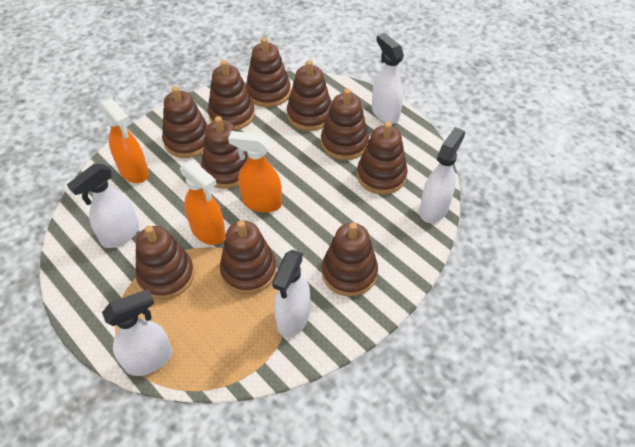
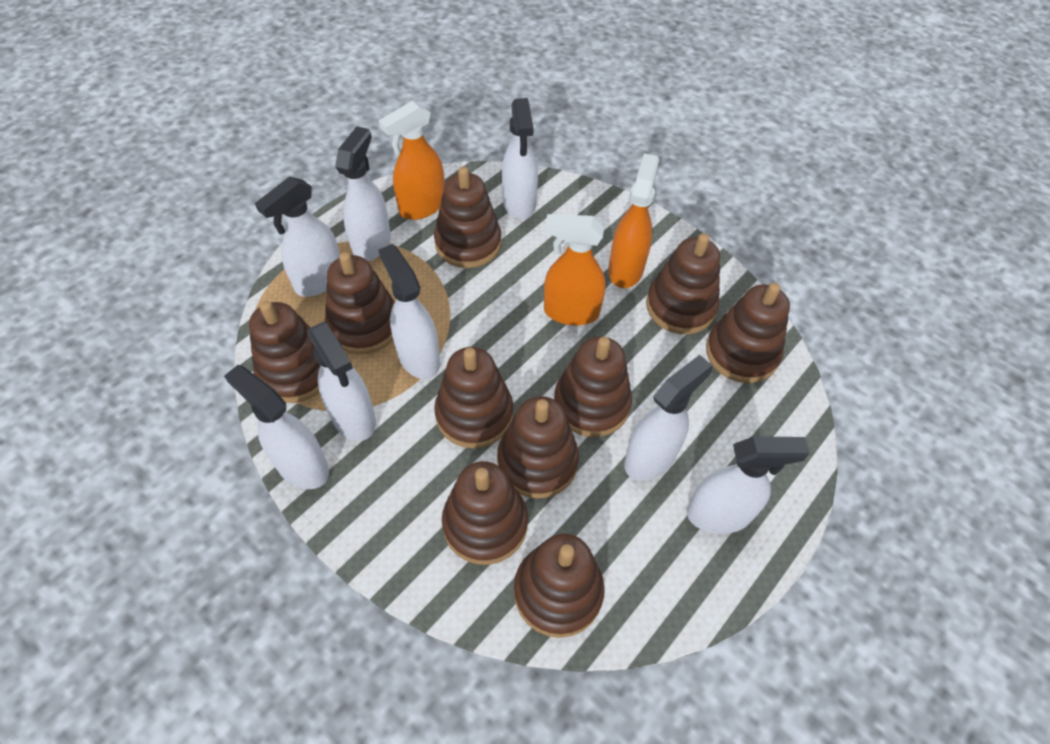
white spray bottle: [67,163,139,248] [102,289,172,376] [272,250,310,337] [372,33,404,124] [419,127,465,223] = 5 -> [224,365,329,489] [255,176,340,297] [308,322,376,441] [335,126,391,261] [379,244,440,379] [502,98,538,220] [624,355,712,481] [687,436,810,534] = 8

